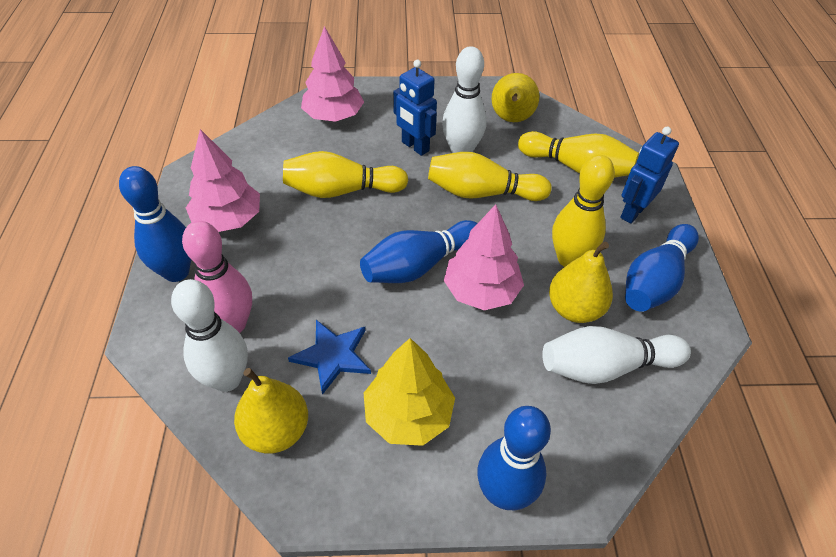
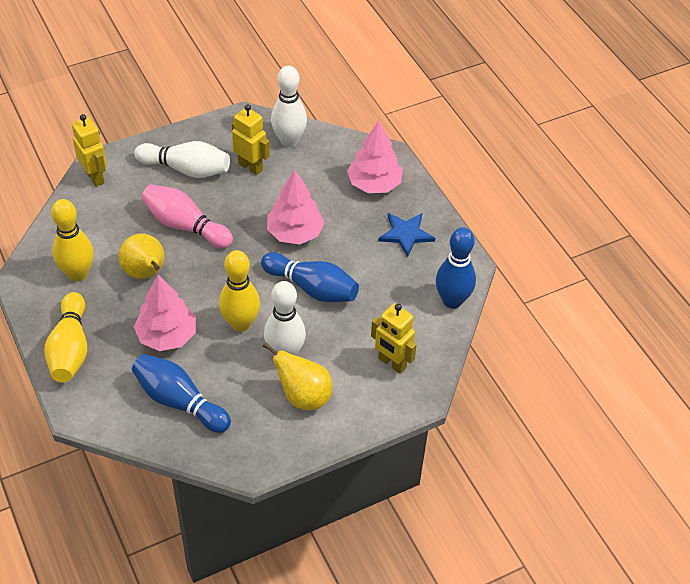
blue bowling pin: [119,166,192,282] [360,220,477,283] [477,406,551,510] [625,224,699,312] = 4 -> [132,354,231,433] [261,252,359,302] [436,227,476,309] = 3
blue robot: [393,60,437,156] [620,127,679,224] = 2 -> none = 0
yellow bowling pin: [283,151,408,198] [428,152,552,201] [518,131,639,178] [552,155,615,267] = 4 -> [44,292,87,383] [51,199,94,281] [219,250,260,332] = 3
yellow pear: [234,368,308,454] [492,73,540,122] [549,242,613,323] = 3 -> [119,233,165,279] [263,342,332,410] = 2
yellow robot: none = 0 -> [72,114,107,187] [232,104,270,175] [371,303,417,374] = 3
yellow tree: [364,338,455,446] = 1 -> none = 0

